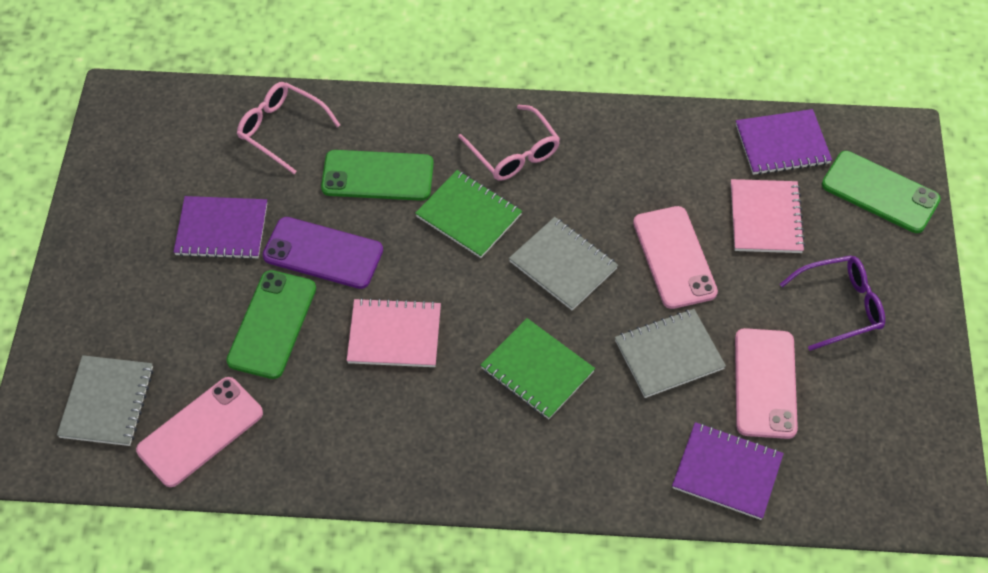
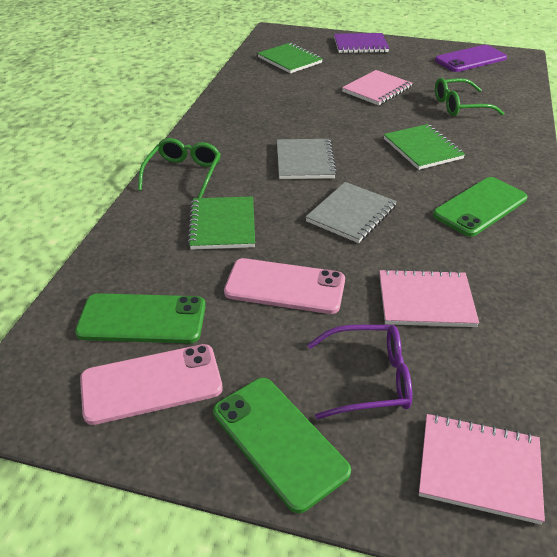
green glasses: none = 0 -> [138,138,221,198] [435,78,504,116] = 2
green notebook: [415,170,522,258] [481,318,595,419] = 2 -> [187,196,255,250] [257,43,323,74] [384,124,465,170] = 3
grey notebook: [57,355,154,446] [509,217,618,310] [615,309,726,398] = 3 -> [277,139,337,179] [306,182,397,243] = 2
pink glasses: [237,82,340,174] [458,105,560,181] = 2 -> none = 0
pink notebook: [347,298,441,367] [731,179,805,253] = 2 -> [342,70,413,106] [379,269,479,327] [419,414,545,524] = 3
pink phone: [136,377,263,487] [633,206,718,309] [735,328,798,439] = 3 -> [80,344,223,425] [224,258,345,314] = 2
purple notebook: [174,196,267,260] [672,422,784,520] [736,109,832,175] = 3 -> [334,33,389,53] = 1

